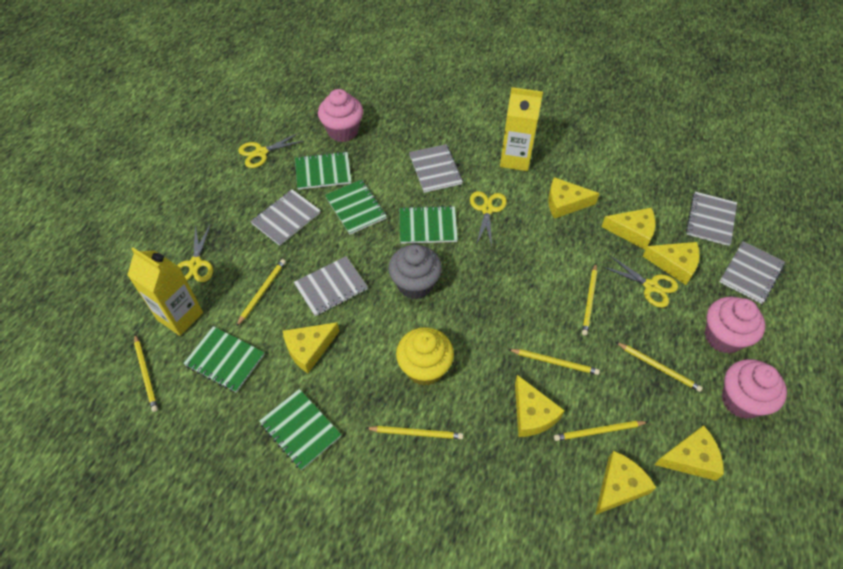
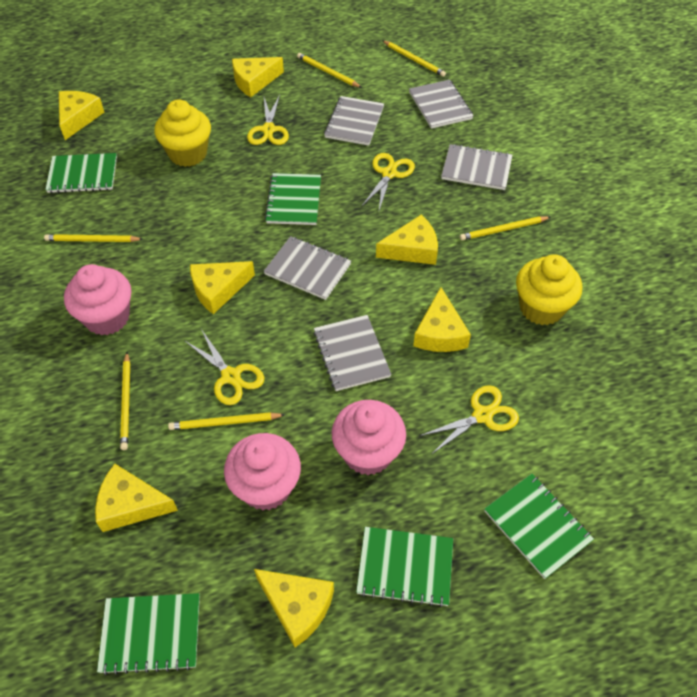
grey cupcake: [388,244,442,299] = 1 -> none = 0
yellow carton: [127,248,203,336] [500,87,543,171] = 2 -> none = 0
yellow cupcake: [396,327,454,386] = 1 -> [154,99,211,167] [516,254,582,325] = 2
yellow pencil: [134,335,158,412] [236,259,286,326] [366,426,463,439] [508,349,600,375] [554,421,648,441] [582,263,597,336] [616,342,703,392] = 7 -> [44,234,142,242] [120,352,130,450] [168,412,285,430] [297,53,362,88] [382,40,446,77] [460,216,550,240] = 6

